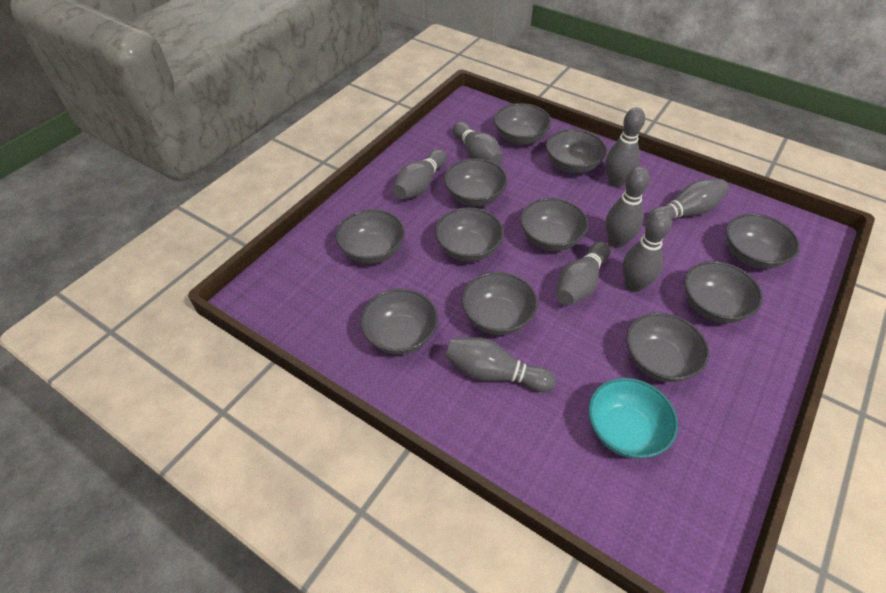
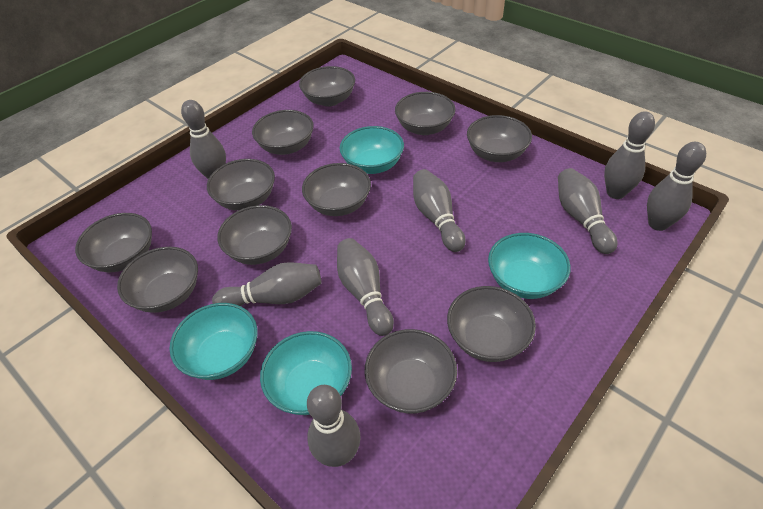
turquoise bowl: [588,378,678,458] = 1 -> [169,303,258,380] [260,331,352,415] [340,126,404,174] [488,233,571,299] = 4

